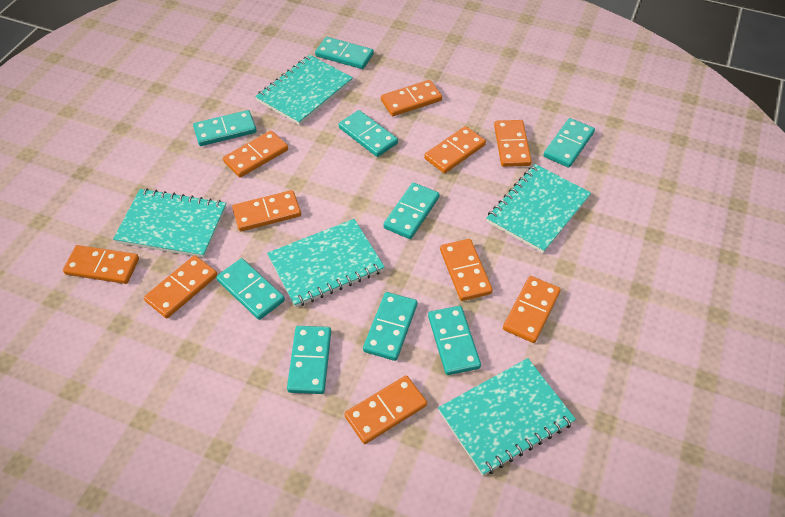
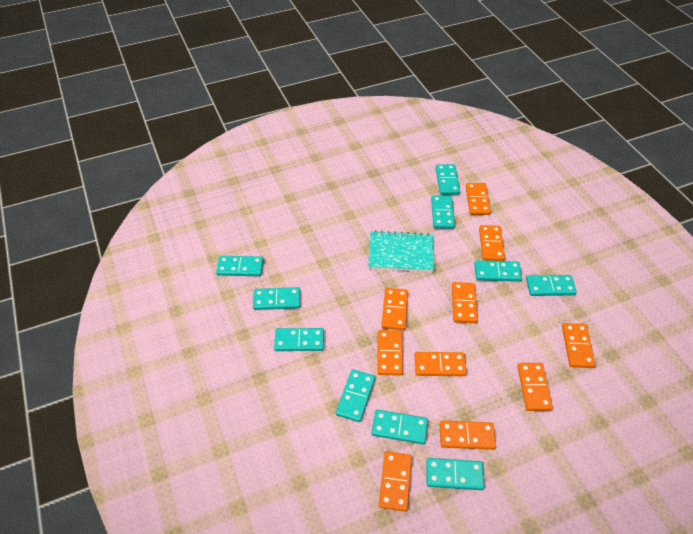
turquoise domino: [193,110,257,146] [216,258,285,320] [287,326,331,394] [315,37,374,69] [339,110,398,157] [363,292,417,361] [383,183,440,239] [428,306,481,375] [543,118,595,168] = 9 -> [216,256,264,276] [253,287,300,310] [274,328,324,351] [336,369,375,422] [372,410,428,444] [426,458,484,490] [431,196,455,229] [436,164,460,195] [474,260,522,282] [526,275,577,296] = 10
turquoise notebook: [113,188,226,258] [255,55,353,125] [267,219,385,307] [438,358,576,476] [487,164,591,253] = 5 -> [368,231,434,272] = 1

